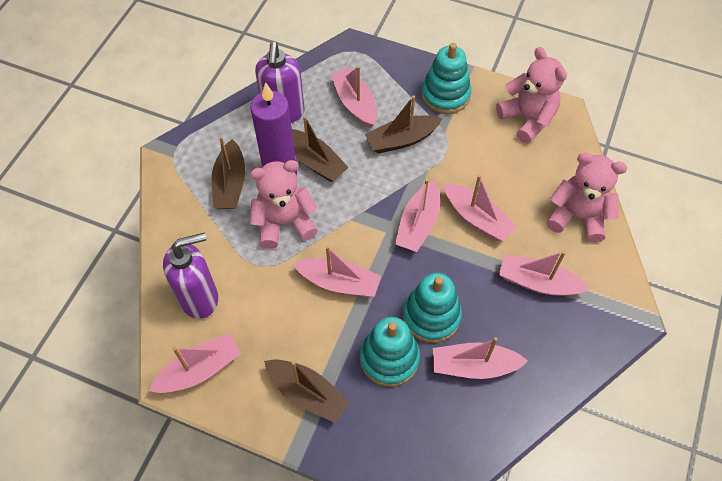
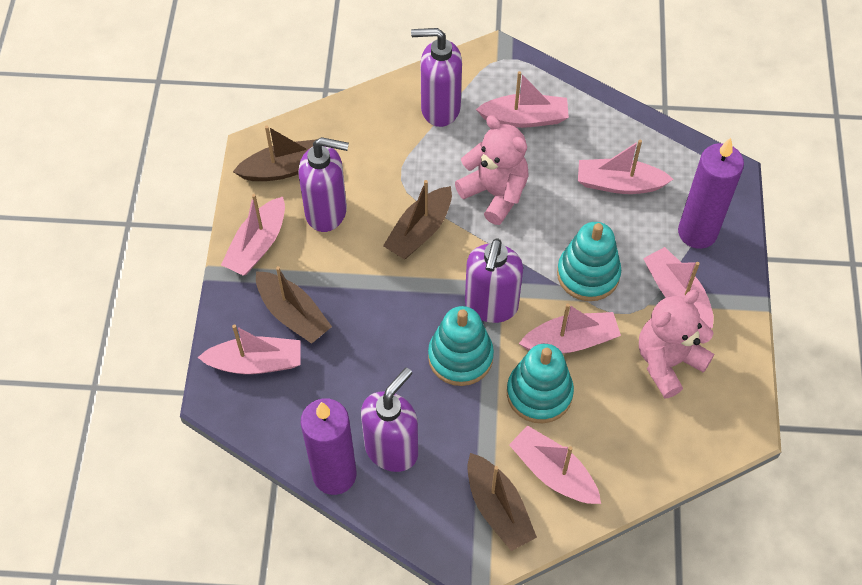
pink teddy bear: [250,160,318,249] [496,47,567,144] [547,153,627,243] = 3 -> [455,115,529,225] [639,290,714,398] = 2
purple candle: [250,82,297,176] = 1 -> [301,398,357,495] [678,138,744,249] = 2
purple soap dispenser: [163,233,218,319] [255,42,305,123] = 2 -> [298,137,349,232] [361,367,418,472] [411,28,462,127] [465,238,523,323] = 4

